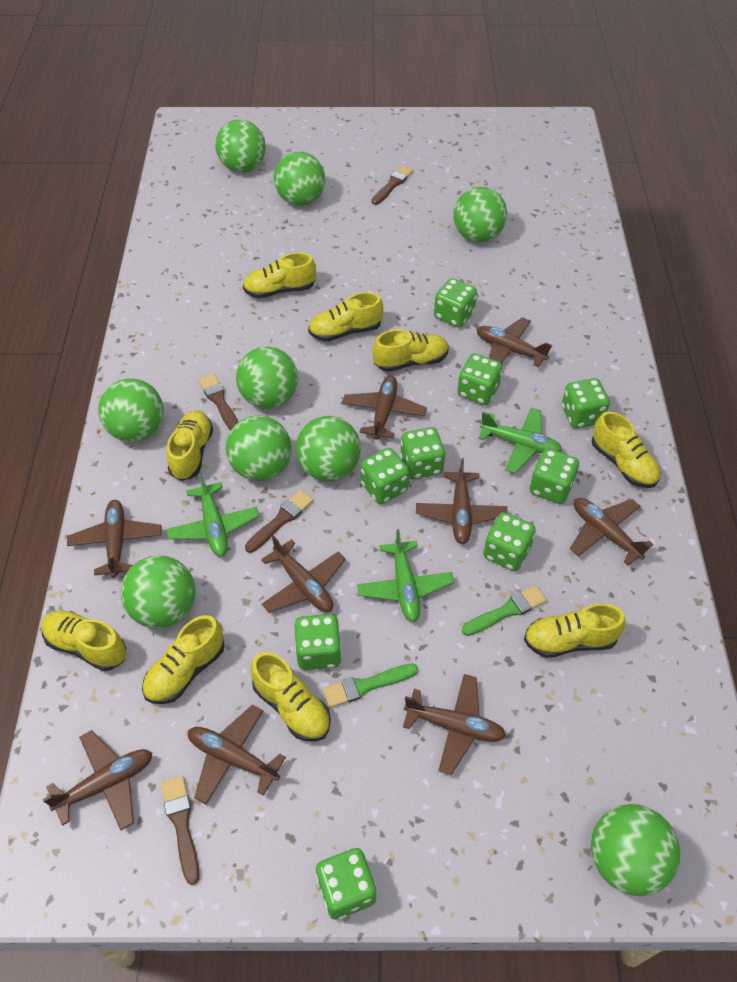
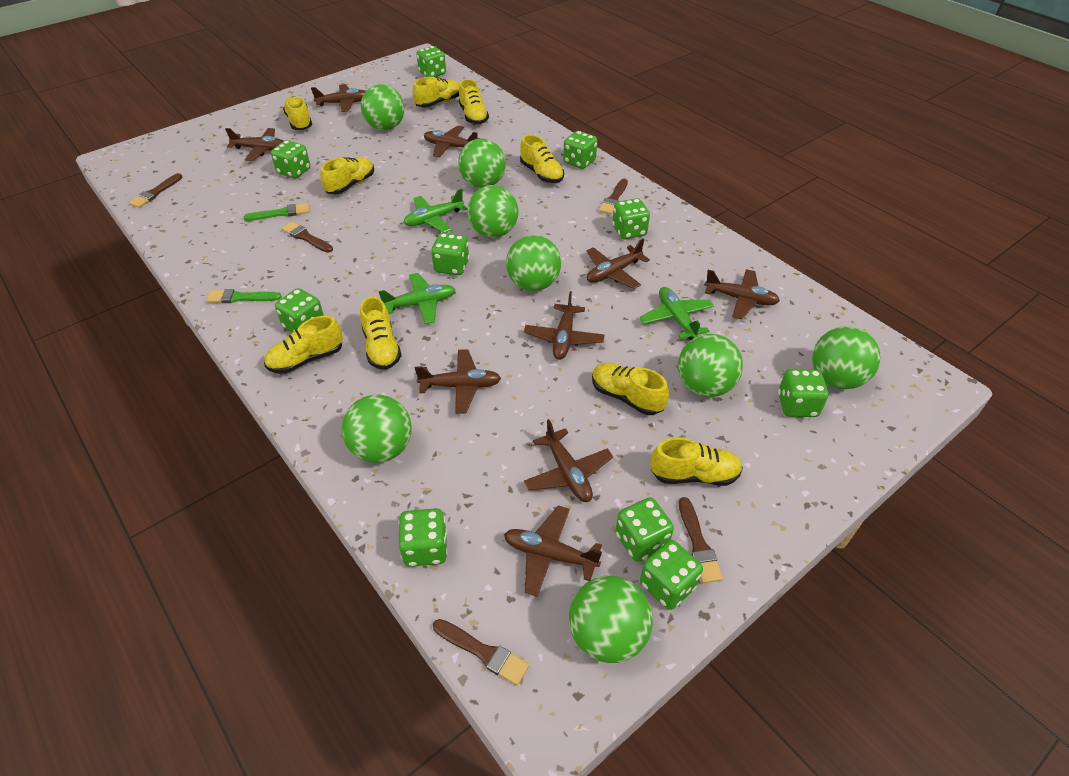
brown brush: [161,776,200,885] [198,374,238,431] [245,490,314,553] [372,165,413,205] = 4 -> [129,173,183,208] [281,221,333,253] [433,619,529,685] [599,178,628,215] [679,497,723,583] = 5
green ball: [98,379,164,442] [121,555,195,629] [215,119,266,172] [226,416,292,481] [236,347,298,409] [274,152,325,206] [295,416,361,481] [453,187,507,242] [591,804,680,896] = 9 -> [342,395,412,463] [361,84,405,130] [458,138,506,188] [467,185,519,238] [506,235,561,291] [569,576,653,663] [678,334,743,397] [812,326,880,389] = 8
green dice: [295,614,342,670] [316,848,377,920] [360,448,409,504] [400,427,445,479] [434,278,477,327] [457,354,502,405] [483,512,536,571] [530,448,579,504] [562,378,610,428] = 9 -> [271,140,310,178] [275,288,324,333] [399,508,447,567] [416,46,446,77] [431,233,469,275] [563,131,597,169] [612,198,650,239] [615,497,674,562] [640,540,703,610] [778,369,828,417] = 10

